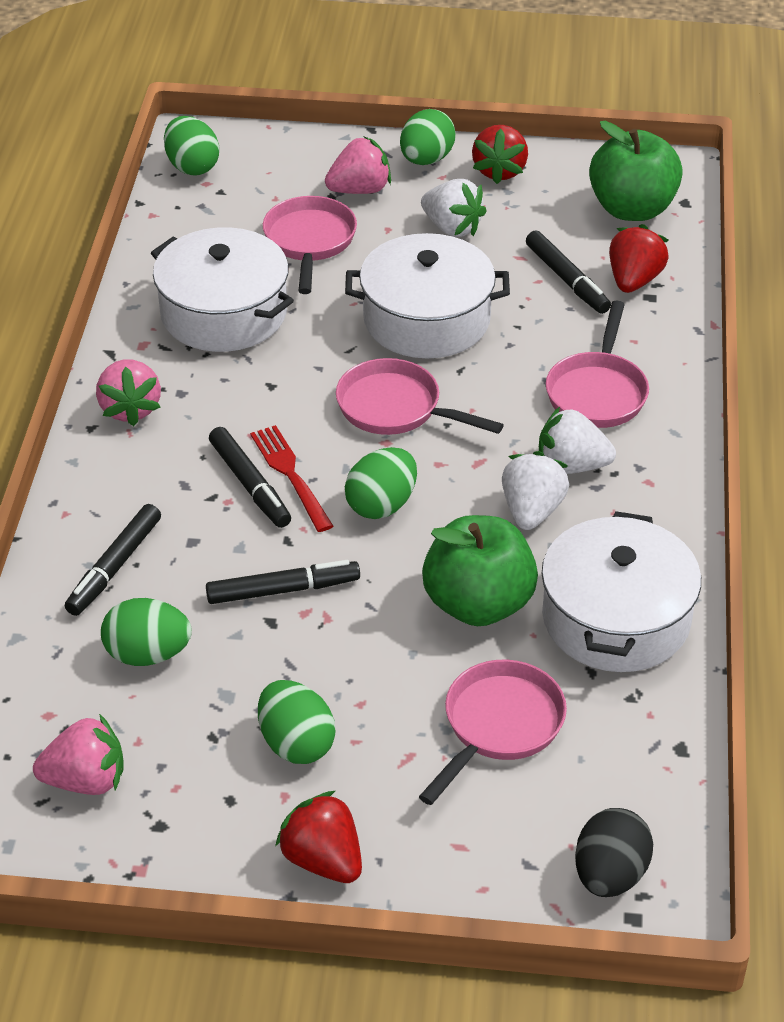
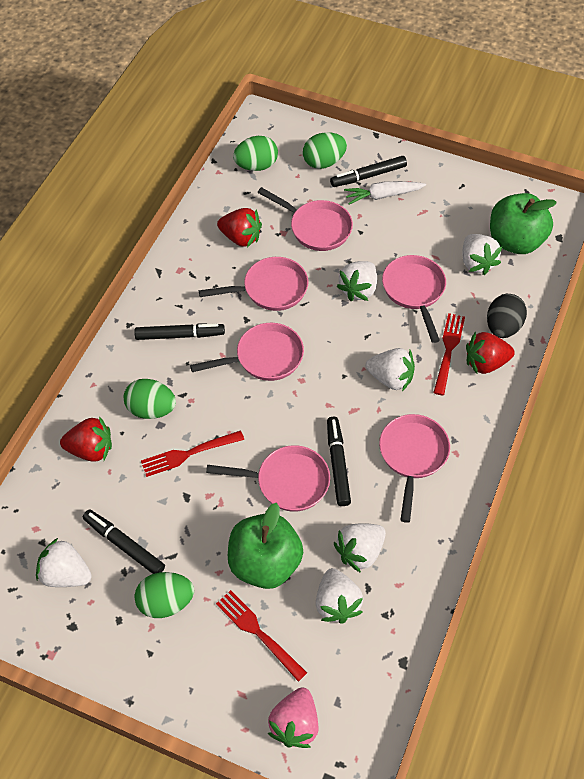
green egg: [101,598,192,666] [164,116,219,176] [258,680,335,764] [345,447,417,519] [400,109,456,165] = 5 -> [124,379,176,419] [134,572,194,618] [233,136,278,171] [303,132,347,169] = 4
pink pan: [263,196,357,294] [336,358,504,435] [419,660,567,805] [546,301,649,428] = 4 -> [190,323,304,381] [199,257,308,311] [206,445,330,512] [257,187,353,251] [379,414,450,523] [382,255,446,343] = 6
pink strawberry: [33,714,124,795] [96,359,161,426] [325,136,391,194] = 3 -> [268,687,318,748] = 1
red fork: [250,425,333,532] = 1 -> [141,431,244,477] [216,590,307,682] [433,313,465,395] = 3
white carrot: none = 0 -> [344,181,426,205] = 1
white pot: [151,227,294,352] [345,233,510,358] [541,511,701,672] = 3 -> none = 0
white strawberry: [421,179,487,237] [502,451,569,530] [539,407,616,474] = 3 -> [36,538,92,587] [316,568,363,624] [334,523,386,573] [337,261,377,301] [366,348,415,392] [462,234,502,275] = 6

